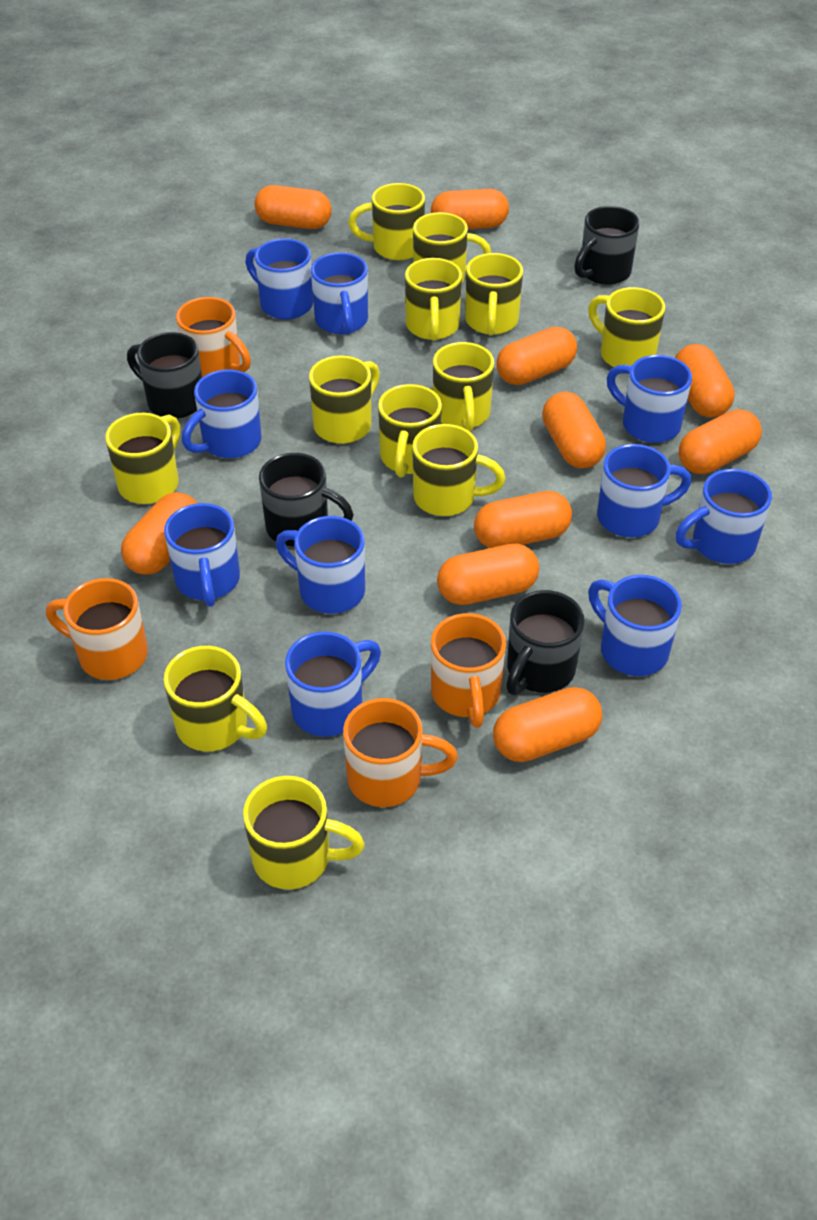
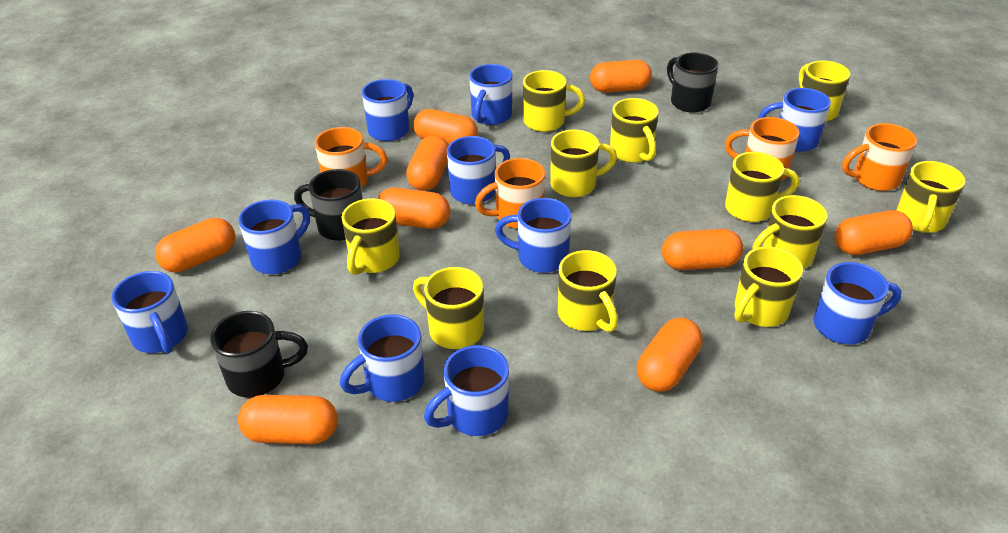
black mug: [127,332,202,419] [259,453,354,547] [506,590,585,695] [574,206,640,285] = 4 -> [210,311,308,398] [294,169,363,241] [667,53,719,113] = 3
orange capsule: [121,492,197,575] [254,185,332,229] [431,189,509,229] [437,544,539,605] [474,491,572,548] [493,687,602,762] [496,326,577,385] [542,392,606,469] [675,344,735,418] [679,409,762,474] = 10 -> [155,218,235,272] [238,395,338,444] [377,188,450,229] [406,135,448,191] [413,109,478,145] [590,60,652,93] [637,318,703,392] [662,229,743,270] [835,210,913,255] = 9
yellow mug: [105,413,180,504] [164,646,267,751] [243,776,365,890] [309,355,380,444] [348,183,425,260] [378,384,442,478] [405,258,462,341] [412,424,506,516] [413,212,491,283] [433,342,494,432] [465,253,523,336] [588,287,665,367] = 12 -> [341,198,400,275] [413,267,484,349] [523,70,585,132] [550,129,617,197] [558,250,618,332] [610,98,659,163] [725,152,799,222] [734,246,803,327] [753,195,828,269] [799,61,850,121] [896,161,966,233] = 11

